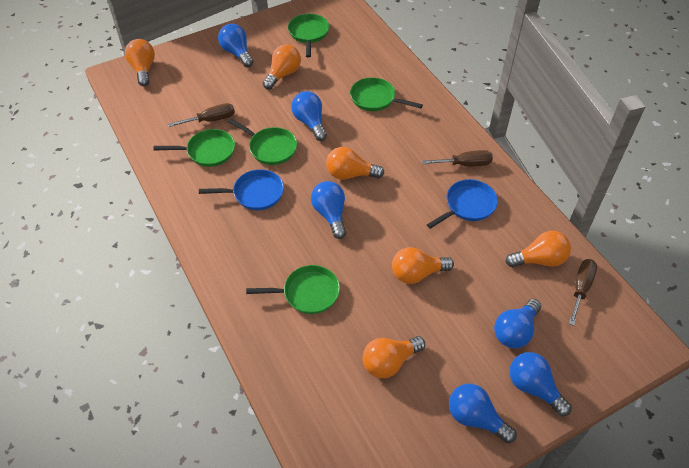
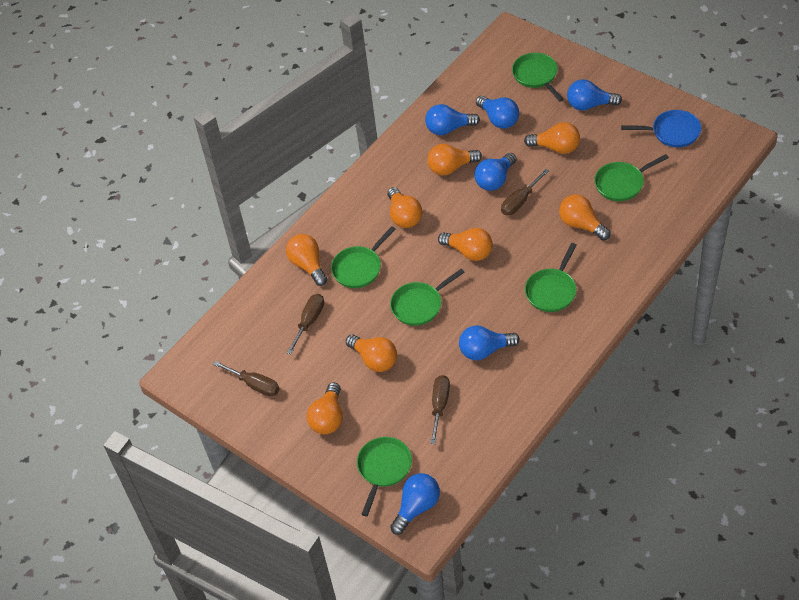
blue pan: [199,169,284,210] [427,179,498,229] = 2 -> [621,110,701,147] = 1
brown screwdriver: [168,103,235,127] [422,150,493,166] [568,259,597,326] = 3 -> [213,361,279,397] [287,294,324,354] [430,375,450,444] [501,169,549,215] = 4
green pan: [153,129,235,167] [228,118,297,165] [246,265,340,314] [288,14,329,58] [350,77,423,111] = 5 -> [331,226,396,288] [357,437,412,516] [390,269,465,326] [512,53,563,102] [525,243,577,312] [594,154,669,201] = 6
orange light bulb: [125,39,155,86] [263,44,301,89] [326,147,384,180] [362,336,425,378] [392,247,454,284] [505,231,571,267] = 6 -> [286,234,327,286] [307,382,342,434] [346,335,397,372] [387,187,422,228] [427,144,482,175] [438,228,493,261] [524,122,580,154] [559,194,611,241] = 8

